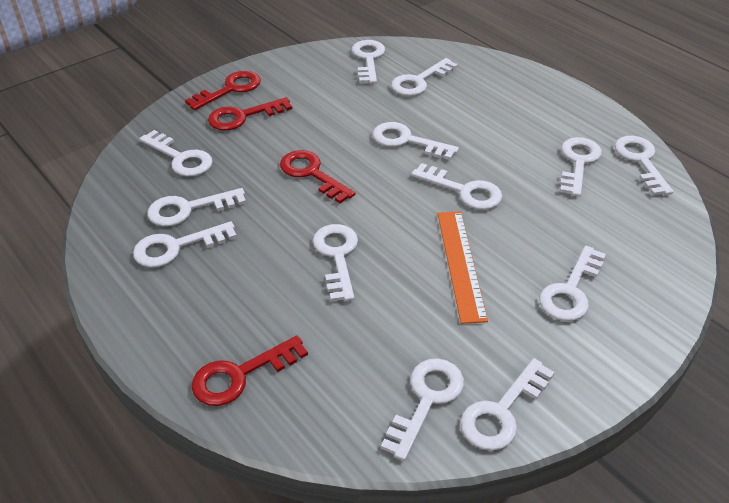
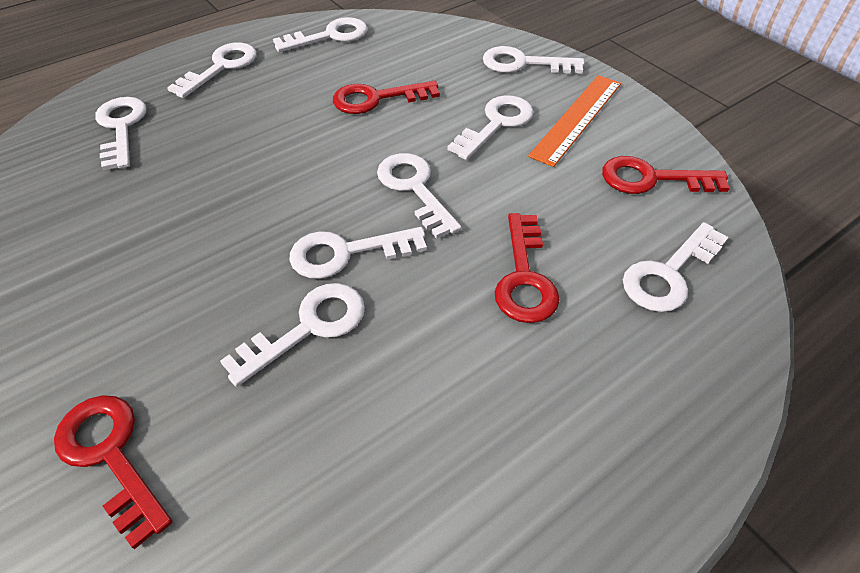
white key: [133,221,237,268] [139,130,213,177] [147,188,246,227] [313,224,358,302] [352,40,385,84] [372,122,459,160] [381,358,464,461] [391,58,458,96] [411,163,502,210] [460,358,555,451] [539,245,606,321] [560,137,602,197] [615,136,673,195] = 13 -> [95,97,146,170] [167,43,257,98] [220,283,365,387] [273,17,368,52] [290,227,427,279] [377,153,462,239] [447,95,534,160] [483,46,585,74] [623,222,729,312] = 9

